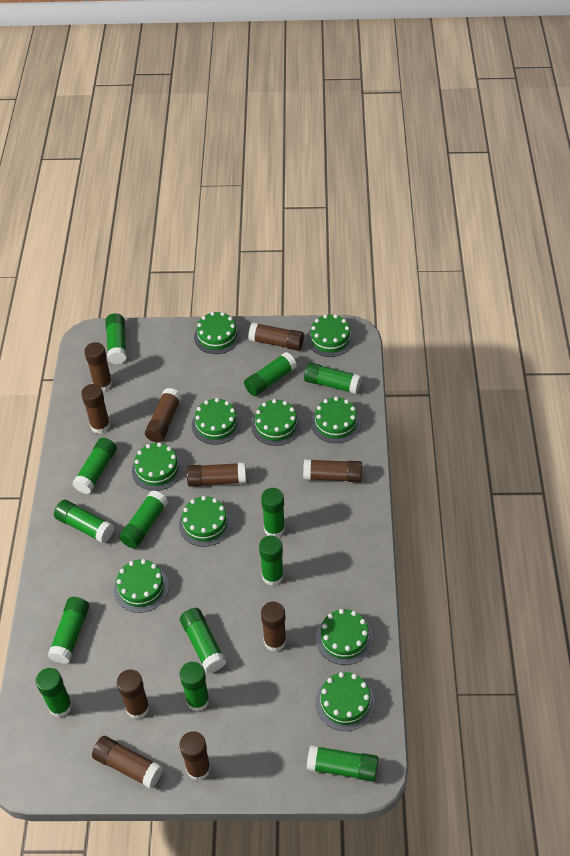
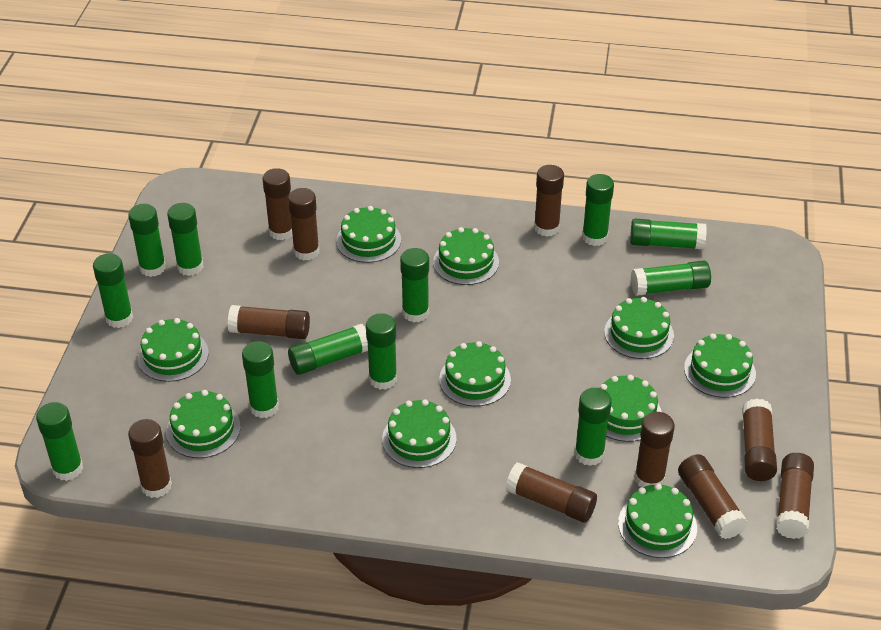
green glue stick: [36,668,72,717] [47,597,89,664] [54,500,114,543] [72,438,117,494] [105,313,127,364] [119,490,168,549] [180,608,226,673] [180,662,210,712] [244,352,297,396] [259,535,284,586] [261,488,285,537] [304,363,361,394] [307,745,378,782] = 13 -> [36,402,83,481] [93,253,133,328] [128,204,166,277] [167,203,203,276] [242,341,279,418] [288,324,368,375] [366,313,397,390] [400,248,429,322] [574,388,612,466] [582,174,614,246] [630,219,707,249] [631,260,711,296] = 12

